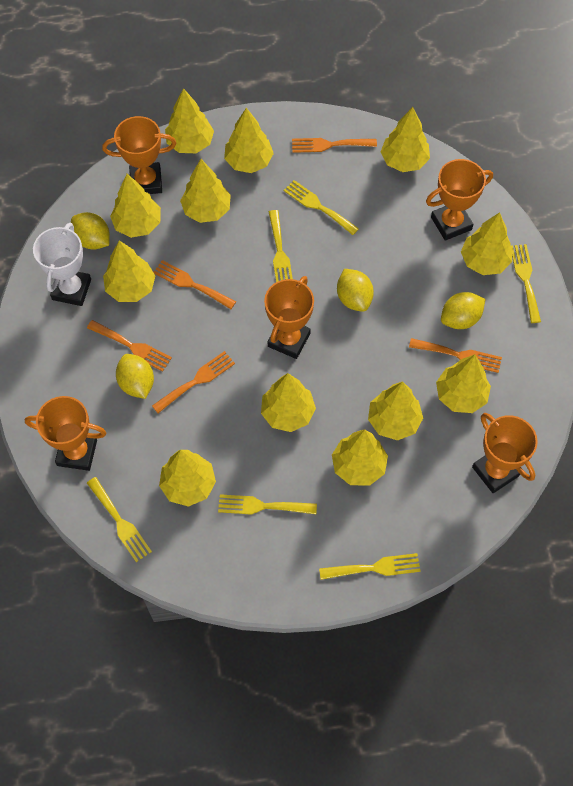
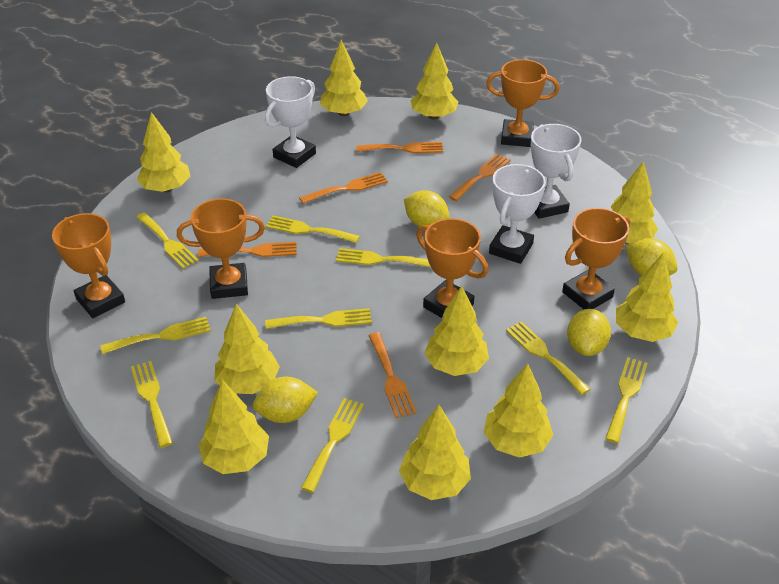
white trophy: [33,223,91,306] = 1 -> [265,76,316,168] [489,164,545,264] [531,124,582,219] = 3
yellow fork: [87,477,152,562] [218,494,317,515] [269,210,293,282] [284,180,359,235] [319,553,420,580] [512,244,541,323] = 6 -> [100,317,211,354] [131,361,173,448] [136,213,199,269] [265,308,372,329] [266,216,360,243] [301,398,364,493] [336,248,431,267] [506,321,591,395] [605,357,648,443] = 9
yellow tree: [103,241,155,302] [110,174,161,238] [159,450,216,507] [165,88,214,153] [180,159,231,223] [224,108,274,173] [261,373,316,432] [332,430,388,486] [368,381,423,440] [381,107,430,172] [436,354,491,413] [461,212,512,275] = 12 -> [137,112,190,192] [199,380,269,474] [215,304,280,394] [320,40,368,116] [399,405,471,500] [410,42,458,120] [425,286,489,376] [484,363,553,458] [611,161,658,244] [616,254,678,342] = 10

